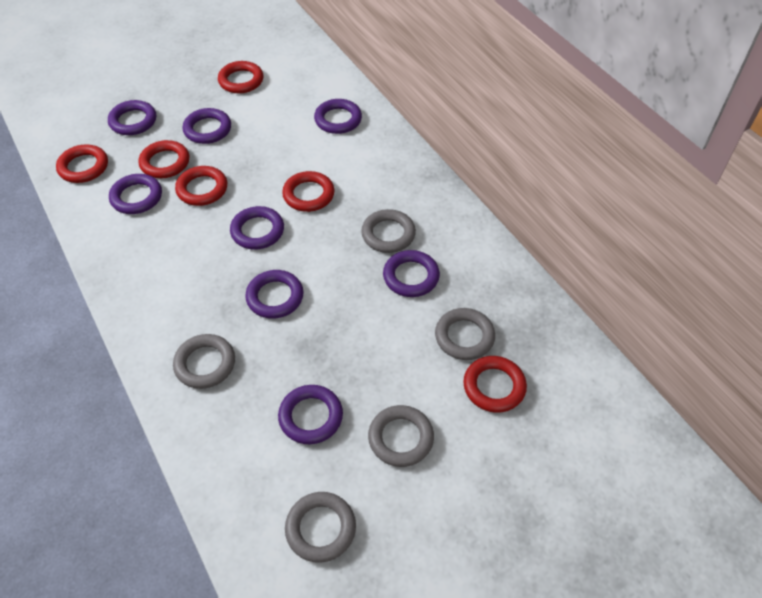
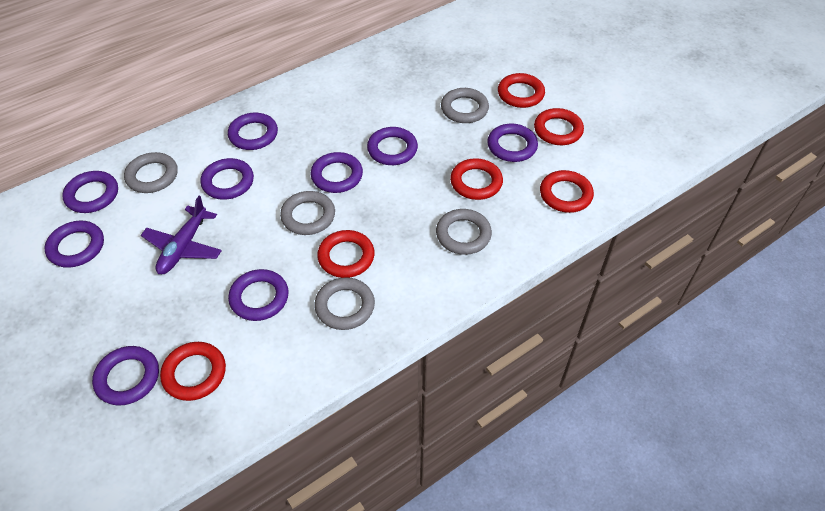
purple plane: none = 0 -> [141,196,222,274] = 1
purple ring: [108,100,156,135] [109,174,162,214] [182,108,231,144] [230,206,284,250] [245,270,303,319] [278,385,343,444] [314,99,362,134] [383,250,440,297] = 8 -> [45,221,104,268] [62,171,118,213] [92,346,159,405] [200,158,254,200] [228,113,278,150] [228,269,289,321] [311,152,363,193] [367,127,418,165] [487,124,538,162] = 9

